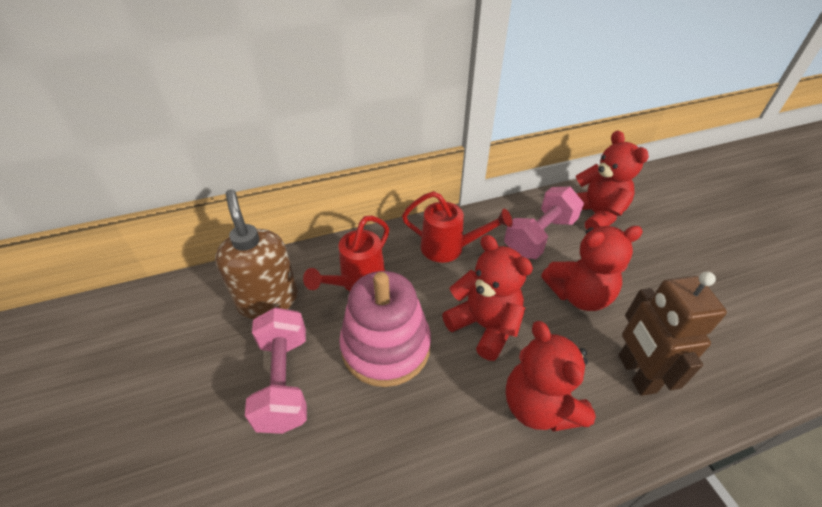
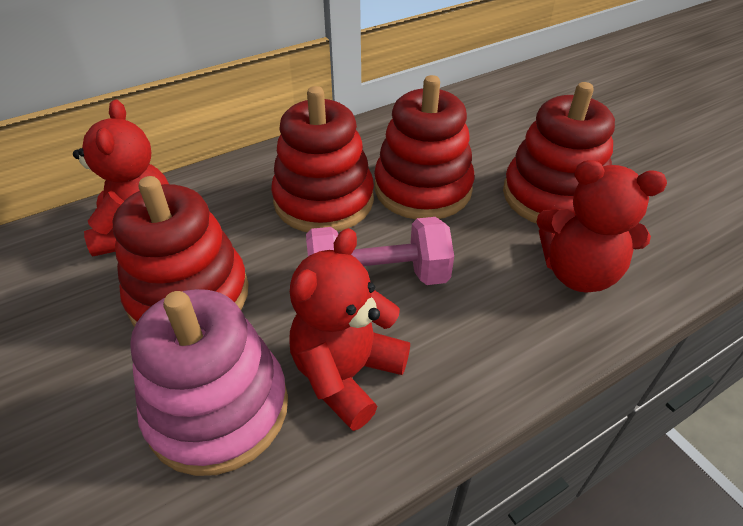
brown robot: [619,272,727,396] = 1 -> none = 0
brown soap dispenser: [215,189,298,319] = 1 -> none = 0
pink dumbbell: [245,307,307,434] [504,187,584,259] = 2 -> [306,217,454,285] = 1
red stacking toy: none = 0 -> [113,176,249,327] [271,86,374,232] [374,75,474,219] [503,82,615,224] = 4
red teddy bear: [442,235,533,361] [506,321,596,431] [541,226,643,311] [576,130,649,230] = 4 -> [73,100,169,257] [289,228,410,431] [536,160,667,293] = 3
red watering can: [303,215,389,291] [402,191,513,263] = 2 -> none = 0

